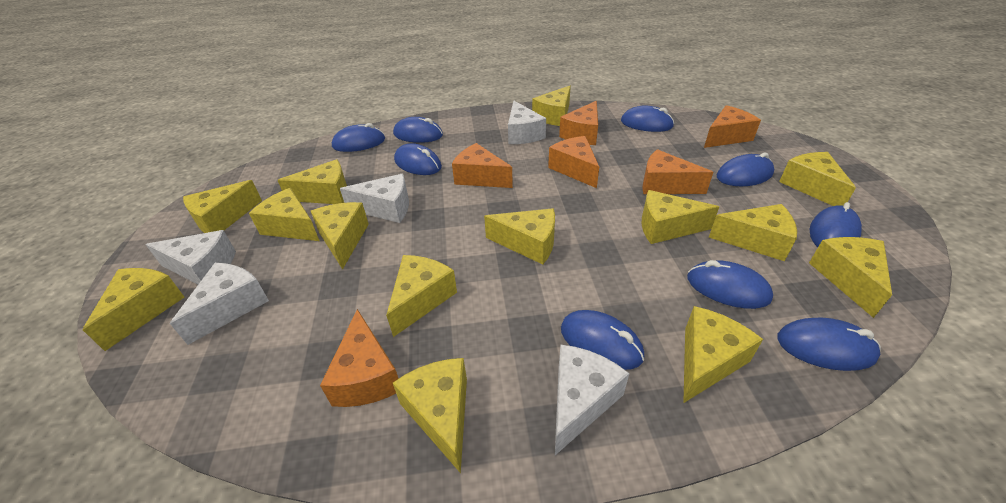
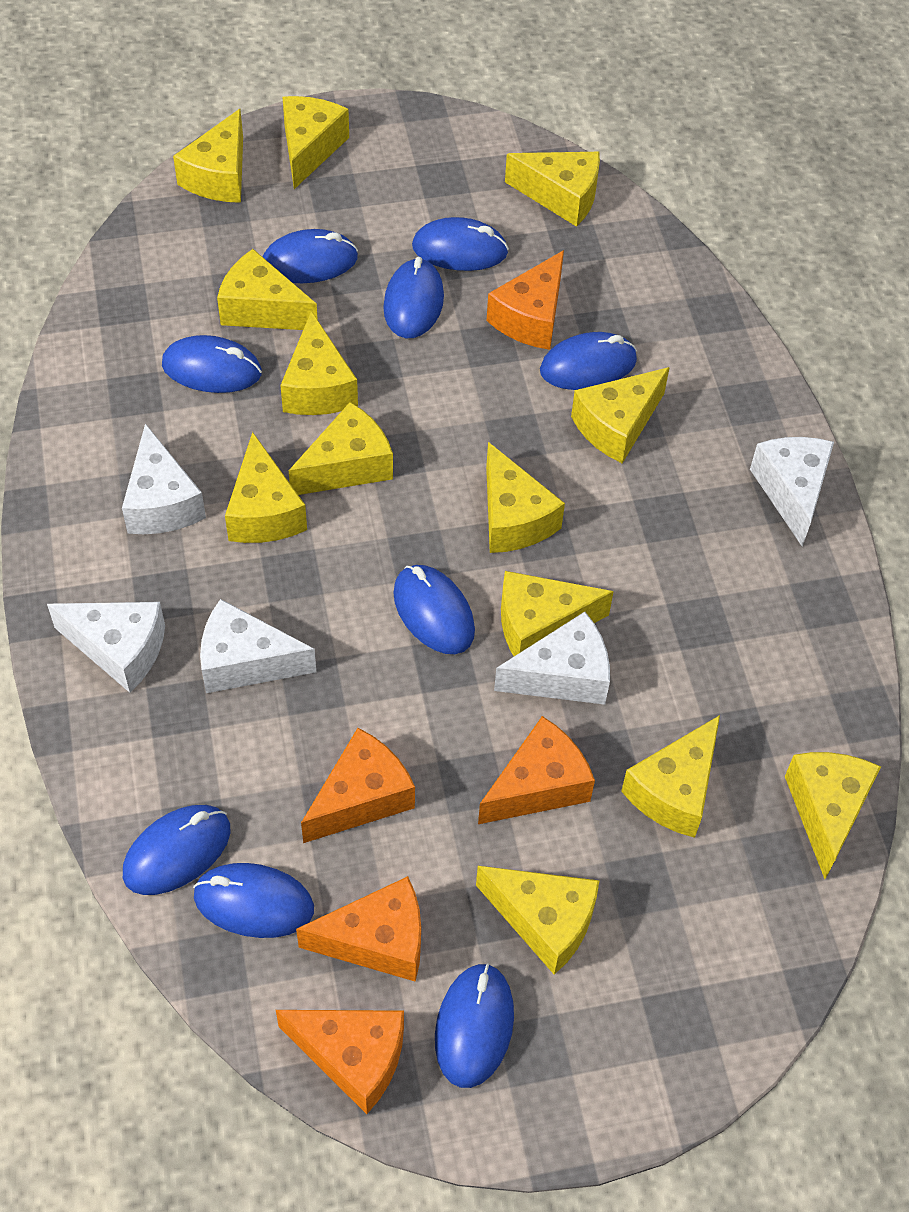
orange cheese: [320,309,399,407] [452,143,513,188] [548,136,599,188] [559,101,598,145] [642,149,713,194] [704,105,761,148] = 6 -> [276,1010,404,1114] [296,876,421,982] [301,728,415,843] [478,716,595,824] [487,250,564,350] = 5
yellow cheese: [83,268,184,351] [183,180,262,233] [249,188,319,241] [277,159,347,204] [311,202,369,269] [386,255,457,337] [393,358,467,473] [484,208,555,265] [532,86,571,126] [642,190,719,244] [683,306,763,403] [709,204,797,261] [779,152,856,206] [809,237,892,318] = 14 -> [173,109,243,203] [217,249,318,330] [225,432,307,543] [280,311,358,415] [283,96,349,189] [289,402,393,495] [476,866,600,975] [486,442,565,553] [501,571,614,656] [505,152,600,227] [571,367,670,463] [621,715,720,838] [785,752,881,879] = 13

